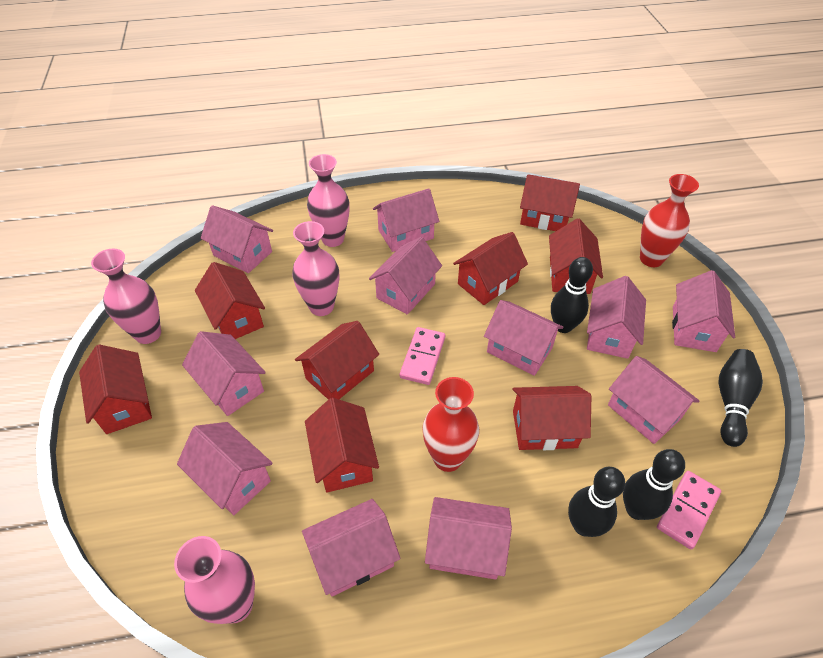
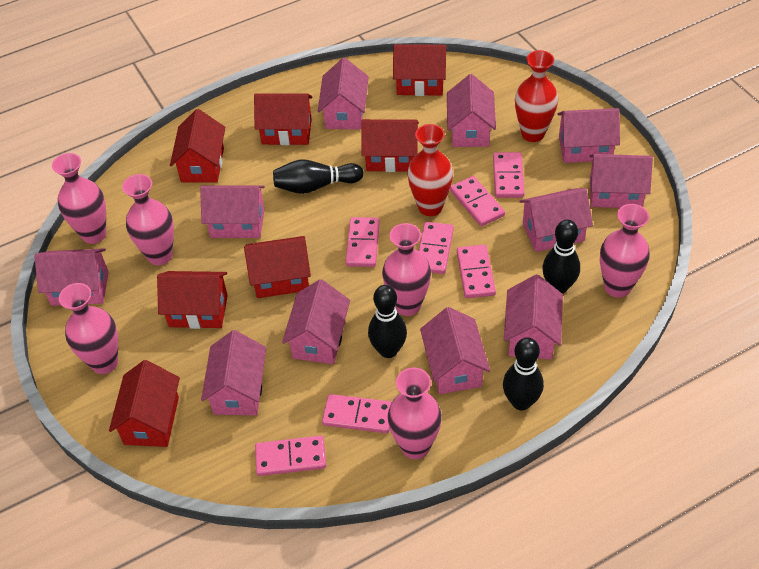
pink domino: [400,327,445,385] [657,471,721,549] = 2 -> [255,436,326,476] [322,394,392,433] [345,217,380,267] [419,222,454,274] [450,176,505,226] [457,245,496,298] [493,152,524,198] = 7
pink vase: [91,249,161,344] [174,536,255,624] [292,221,339,316] [307,154,350,247] = 4 -> [52,153,106,244] [59,283,118,374] [122,174,174,265] [382,223,431,316] [387,367,442,459] [600,204,650,298] = 6
red house: [79,344,152,434] [195,262,265,339] [295,321,379,400] [305,398,379,492] [453,232,528,305] [512,386,591,450] [520,174,580,231] [549,218,603,294] = 8 -> [109,360,180,447] [157,271,228,329] [170,109,225,183] [244,236,311,298] [254,93,313,145] [361,119,419,172] [393,44,447,96] = 7

